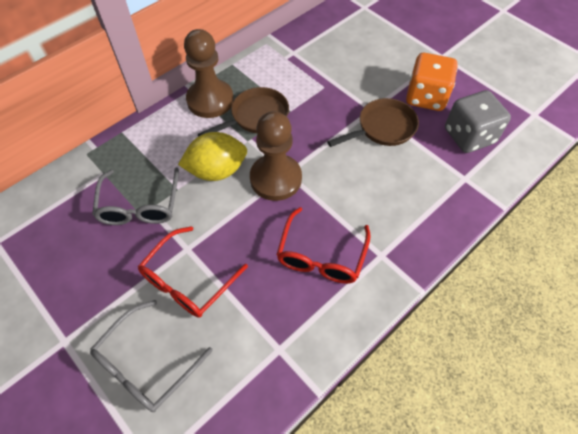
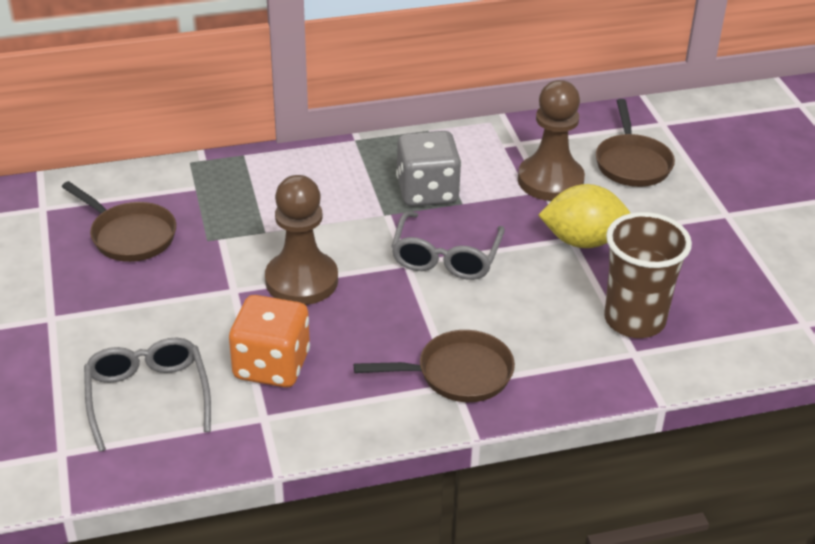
brown cup: none = 0 -> [604,212,692,338] = 1
brown pan: [198,87,289,137] [327,98,419,147] = 2 -> [62,181,176,262] [354,330,515,402] [596,99,675,187] = 3
red glasses: [138,226,248,318] [276,207,371,284] = 2 -> none = 0

